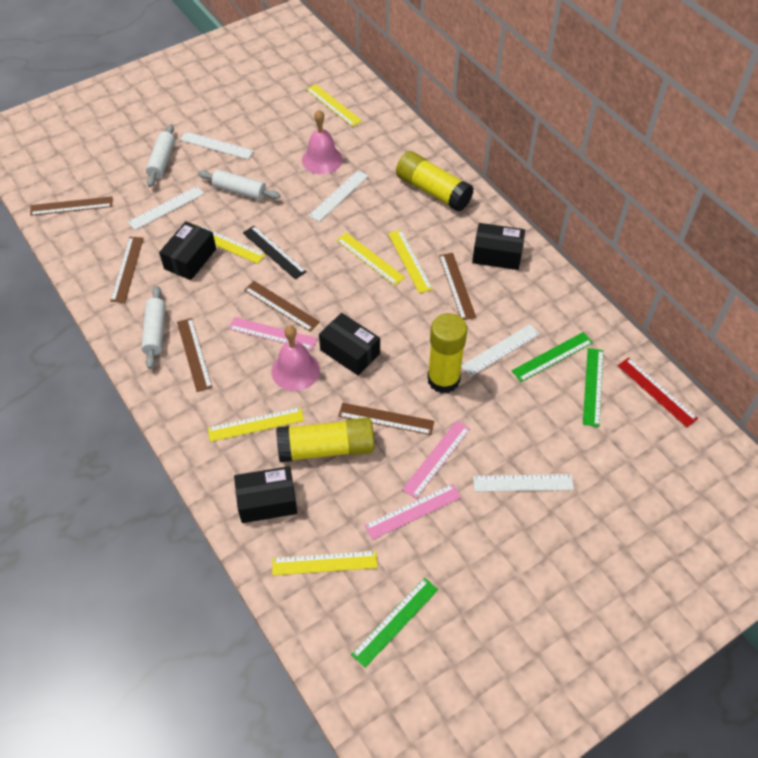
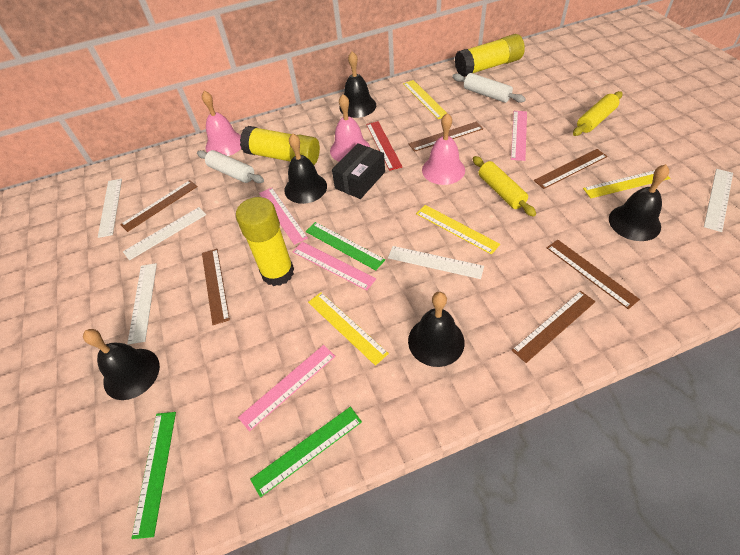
black bell: none = 0 -> [83,329,160,400] [285,133,327,204] [339,51,376,118] [408,292,465,367] [609,164,669,241] = 5
black box: [159,221,216,280] [234,466,297,523] [319,313,380,376] [472,223,525,270] = 4 -> [332,143,385,199] = 1
black ruler: [243,226,307,280] = 1 -> none = 0
pink bell: [272,325,320,391] [302,110,343,174] = 2 -> [202,91,241,156] [330,94,370,162] [422,113,465,185] = 3
pink ruler: [229,317,317,350] [364,484,461,540] [402,420,470,499] = 3 -> [238,345,336,431] [259,188,308,245] [293,242,376,290] [511,111,527,161] = 4
white rolling pin: [141,286,166,369] [146,124,175,187] [198,170,281,200] = 3 -> [197,150,264,183] [452,73,526,103] = 2
yellow rolling pin: none = 0 -> [473,156,536,217] [573,91,622,136] = 2
yellow ruler: [196,224,266,264] [208,407,304,442] [272,551,378,576] [306,84,362,127] [336,233,405,286] [388,230,433,293] = 6 -> [308,292,389,366] [403,80,447,119] [416,205,500,255] [583,170,670,198] = 4

